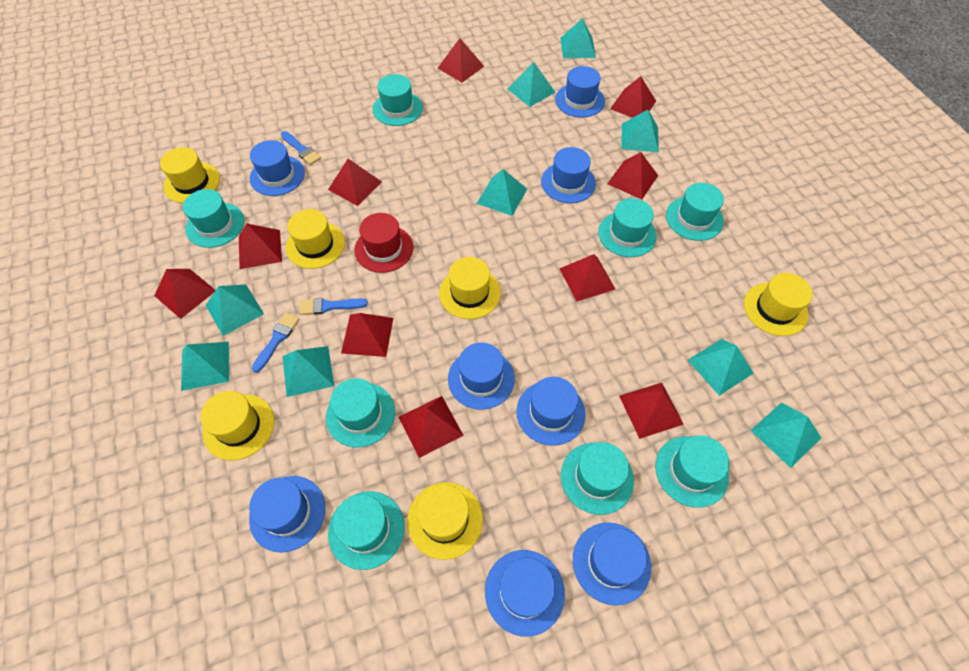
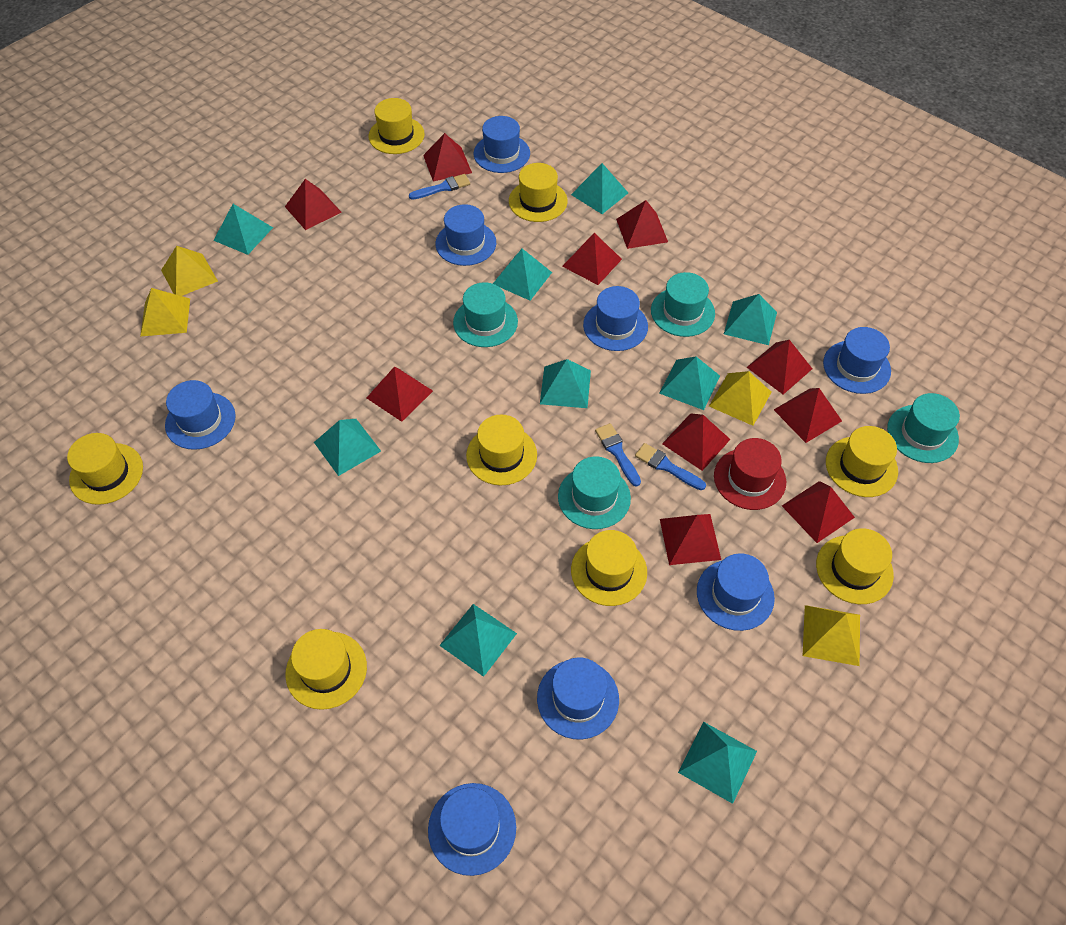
turquoise hat: [183,189,245,248] [326,378,395,447] [328,491,405,570] [373,74,423,126] [561,442,634,515] [598,198,657,257] [655,435,729,508] [666,183,724,241] = 8 -> [453,282,518,347] [558,456,631,529] [651,272,715,337] [887,393,960,463] = 4
yellow hat: [160,147,220,203] [200,391,274,461] [286,209,345,269] [407,482,483,560] [439,257,501,319] [744,273,813,336] = 6 -> [67,433,143,505] [285,629,367,710] [368,98,425,154] [466,414,537,485] [509,163,568,222] [571,530,647,606] [816,528,894,604] [826,426,898,497] = 8
yellow pyramid: none = 0 -> [140,288,190,337] [161,246,218,296] [709,371,771,426] [803,605,860,666] = 4

